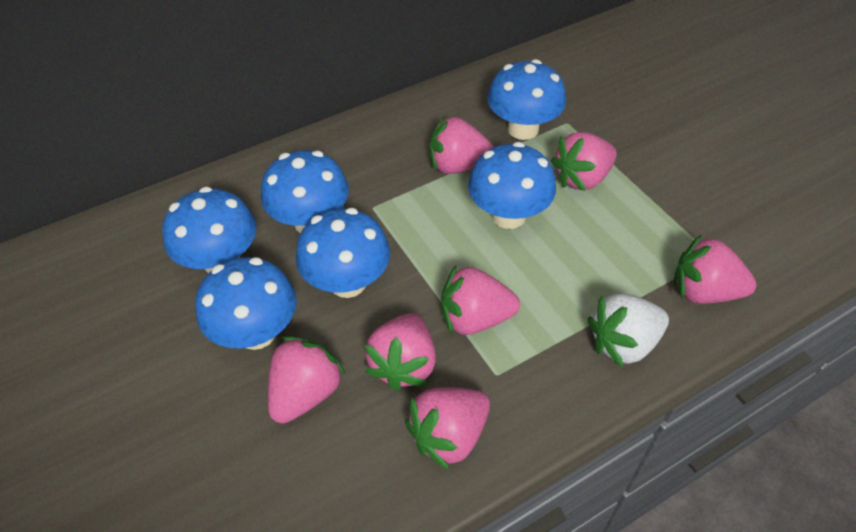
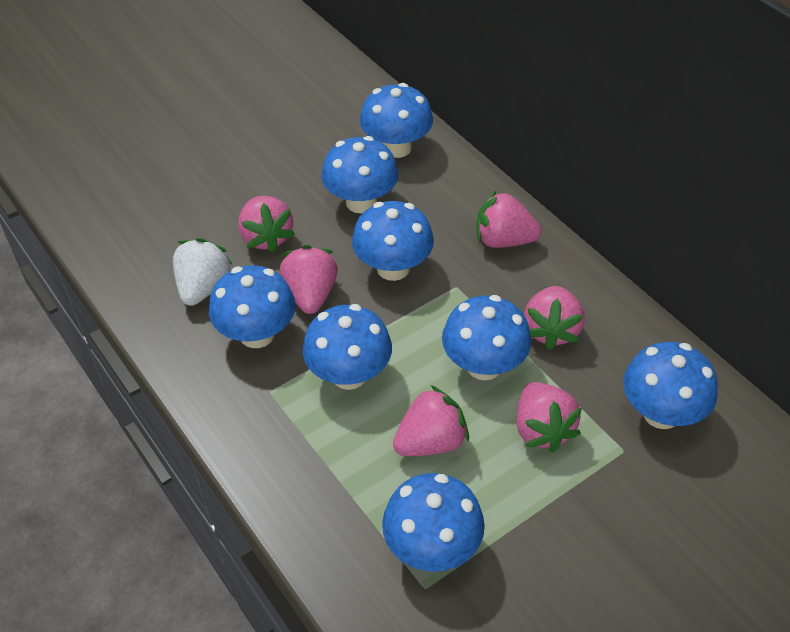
blue mushroom: [163,187,257,273] [195,257,297,350] [261,150,349,233] [296,208,390,298] [468,142,556,229] [487,59,566,140] = 6 -> [209,265,295,348] [303,304,392,390] [321,136,399,213] [352,201,434,281] [360,83,433,158] [382,473,485,572] [442,295,531,381] [623,342,718,429] = 8
pink strawberry: [268,336,346,424] [365,313,436,391] [405,387,490,470] [429,115,494,174] [441,264,520,335] [551,132,617,191] [673,234,756,304] = 7 -> [238,196,295,253] [280,245,338,314] [393,385,469,456] [477,191,541,248] [516,382,582,452] [524,286,585,350] = 6

